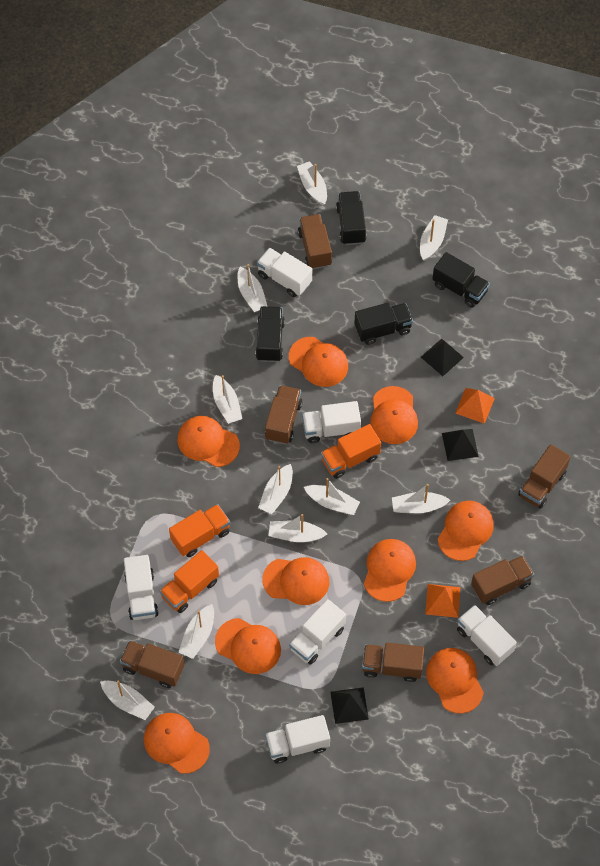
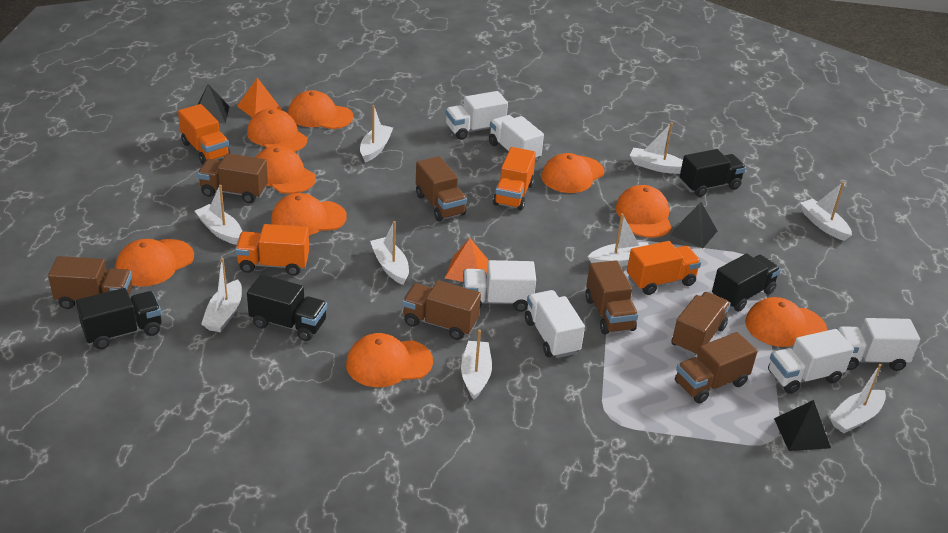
brown truck: [120,640,184,688] [265,385,303,444] [298,214,332,269] [362,643,424,682] [471,555,534,605] [518,444,571,509] = 6 -> [48,256,132,309] [198,153,268,203] [402,280,481,340] [416,156,467,221] [585,260,638,334] [671,292,731,356] [675,332,758,404] = 7
orange truck: [160,550,219,613] [169,504,230,557] [321,424,381,479] = 3 -> [178,104,230,164] [235,224,309,276] [493,147,536,210] [627,241,701,295] = 4
white boat: [100,680,155,720] [178,604,214,659] [213,375,242,424] [238,264,267,312] [258,464,293,514] [268,514,327,542] [297,161,327,205] [304,478,360,515] [392,484,450,513] [420,215,448,261] = 10 -> [195,185,242,245] [201,258,242,332] [360,105,393,162] [370,221,409,285] [461,330,492,399] [588,213,649,267] [630,122,683,174] [800,182,852,241] [829,364,886,433] = 9

